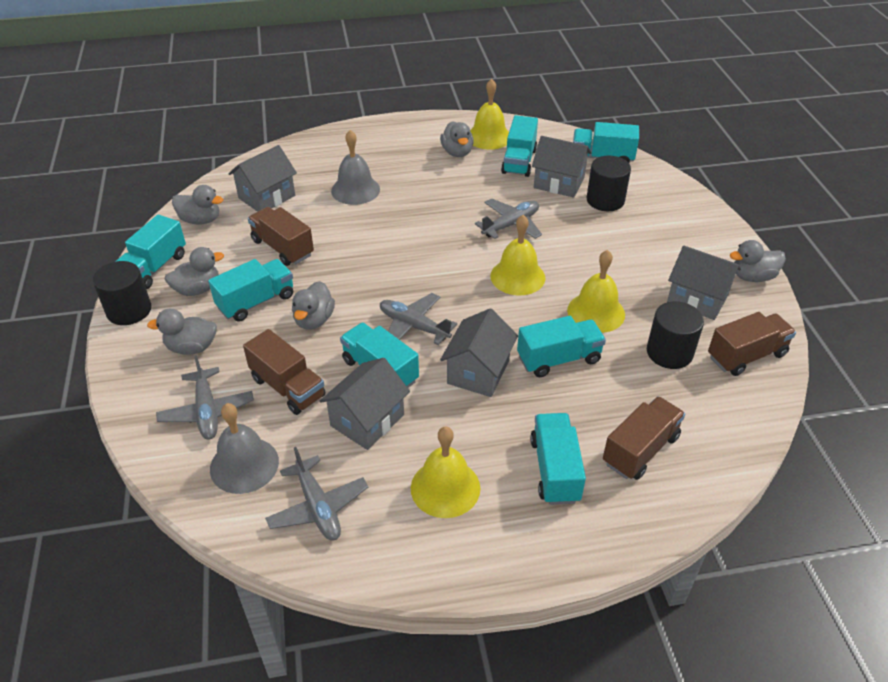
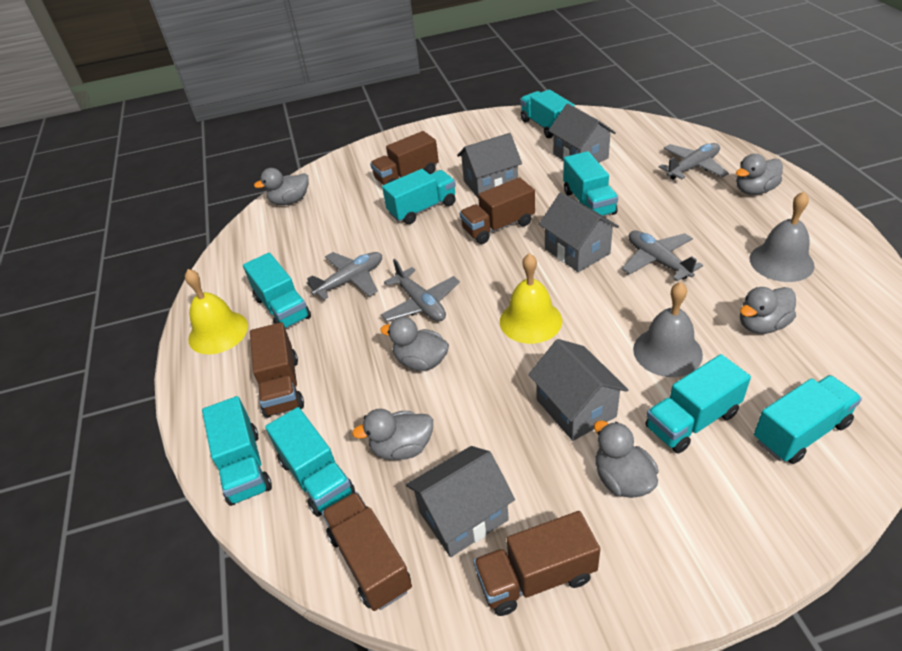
black cylinder: [93,261,151,325] [587,156,631,211] [647,301,704,369] = 3 -> none = 0
brown truck: [243,329,326,415] [248,207,314,266] [603,396,685,480] [708,312,796,376] = 4 -> [250,322,304,418] [322,492,412,611] [370,131,439,185] [459,177,535,244] [473,511,600,616] = 5
turquoise truck: [115,215,186,289] [208,259,293,322] [340,323,419,388] [501,115,538,177] [517,316,606,377] [530,413,586,505] [573,122,639,163] = 7 -> [202,396,272,506] [243,253,311,328] [265,407,355,517] [382,169,456,224] [520,89,574,138] [563,151,618,216] [646,354,751,453] [754,375,862,464] = 8
yellow bell: [411,427,480,518] [470,79,509,150] [490,215,545,295] [567,250,625,333] = 4 -> [185,269,248,354] [500,253,562,344] = 2

